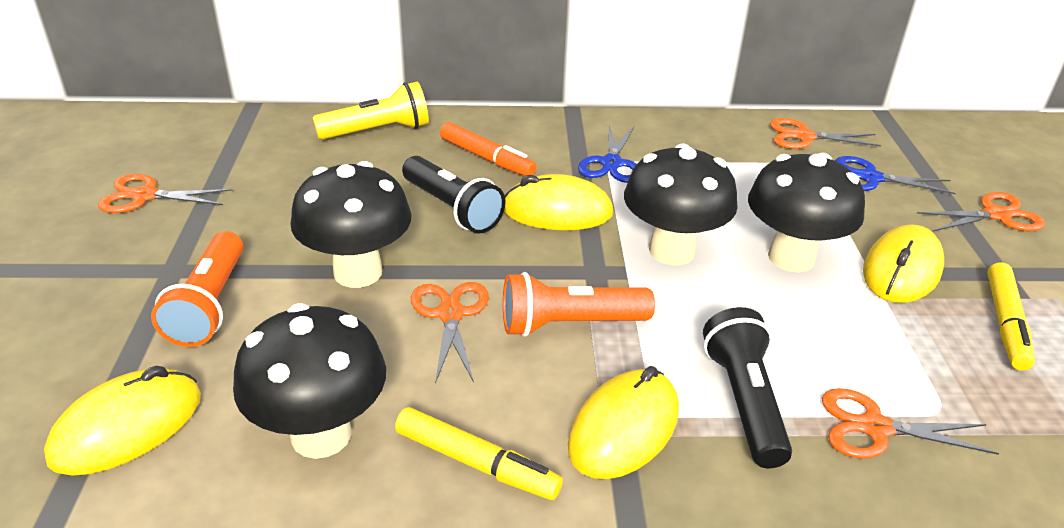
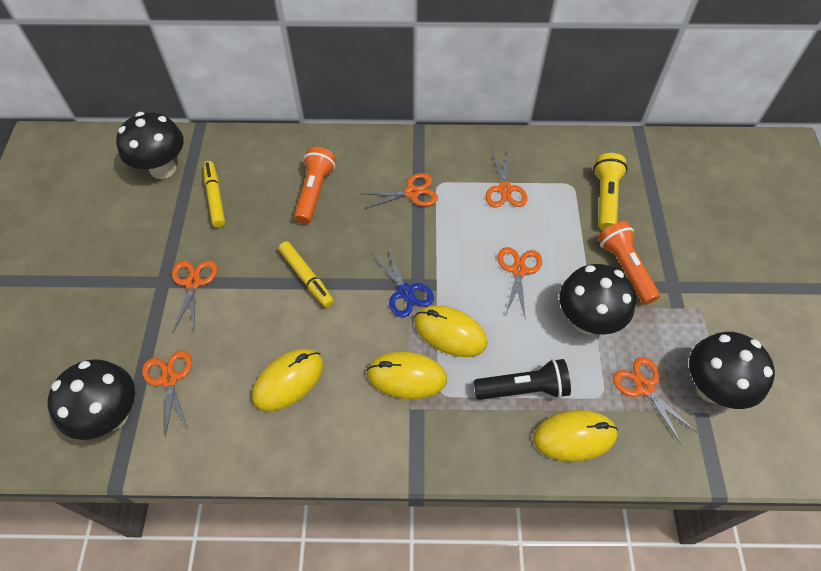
black flashlight: [402,156,505,234] [703,307,792,468] = 2 -> [474,359,571,400] = 1
blue scissors: [578,125,636,183] [835,156,956,194] = 2 -> [373,248,434,317] = 1
orange marker: [440,122,537,176] = 1 -> none = 0
orange scissors: [98,174,232,213] [411,282,489,383] [770,118,881,149] [822,388,999,459] [917,192,1045,231] = 5 -> [142,350,192,439] [172,260,217,333] [361,173,438,209] [485,151,528,207] [498,247,542,320] [613,357,697,444] = 6

